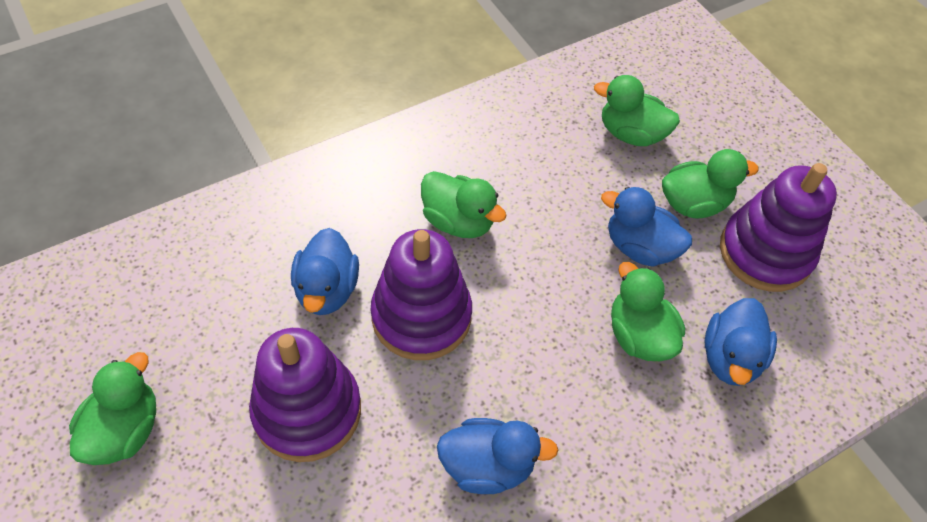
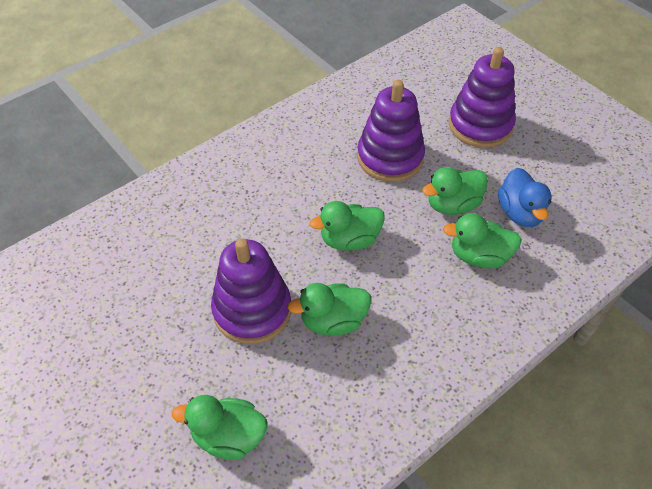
blue duck: [291,228,359,315] [437,418,558,494] [601,187,692,267] [704,298,777,386] = 4 -> [498,168,552,227] = 1

